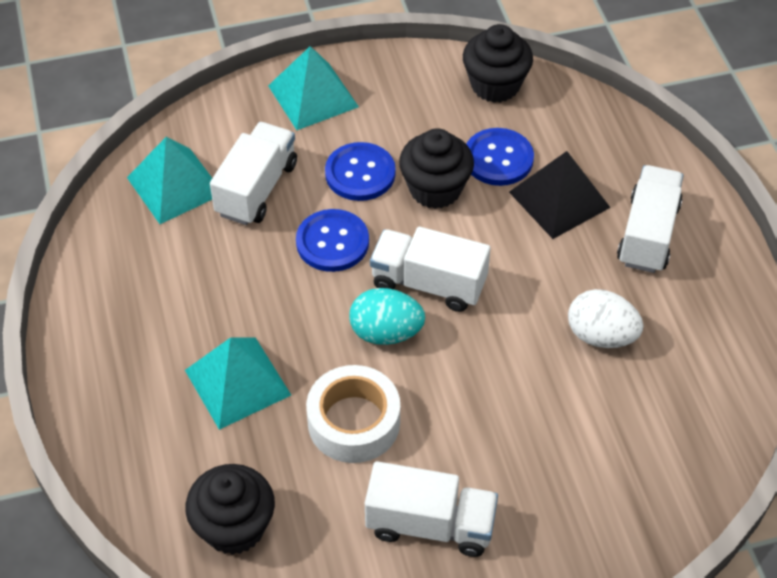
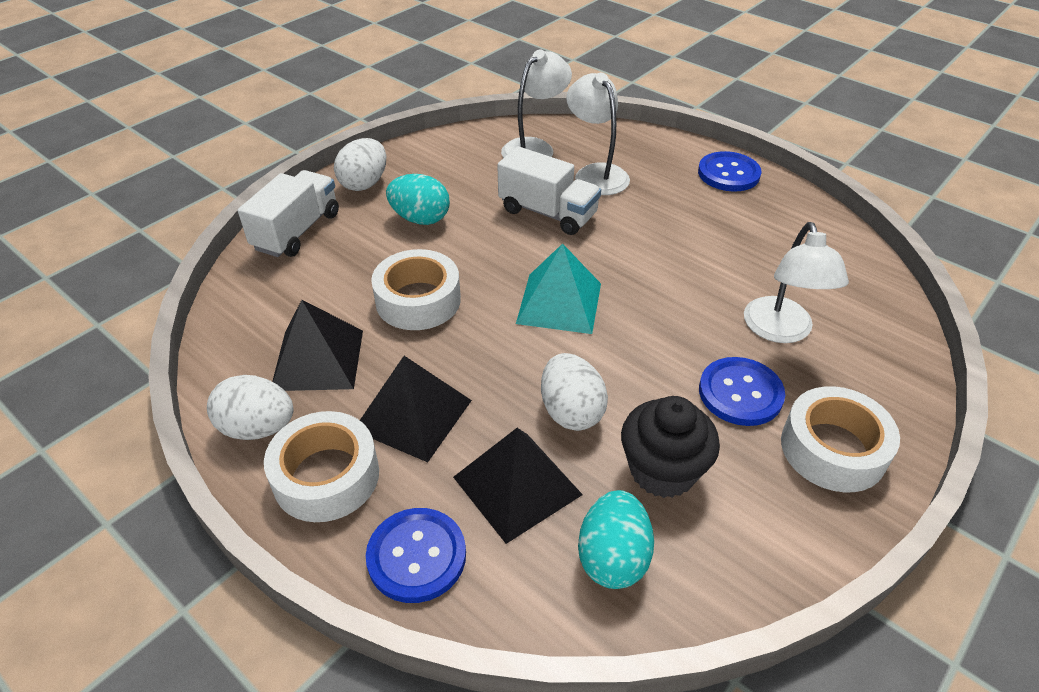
black cupcake: [185,464,275,555] [399,128,474,209] [463,24,533,103] = 3 -> [621,396,720,498] = 1
black pyramid: [509,151,611,239] = 1 -> [272,300,363,391] [360,356,472,462] [453,428,583,544] = 3
turquoise egg: [349,288,425,345] = 1 -> [386,174,450,225] [578,490,654,589] = 2
turquoise pyramid: [127,137,212,224] [185,337,291,430] [268,46,359,130] = 3 -> [516,244,601,334] = 1
white egg: [568,289,644,348] = 1 -> [207,375,294,440] [334,138,386,191] [541,353,608,431] = 3
white lamp: none = 0 -> [501,50,572,158] [566,73,630,195] [744,222,849,343] = 3
white tape: [306,365,400,463] = 1 -> [264,411,379,522] [371,249,461,330] [781,386,900,492] = 3
white truck: [210,122,297,225] [365,461,498,557] [370,227,491,312] [617,165,684,273] = 4 -> [238,170,339,257] [497,146,601,235] = 2

